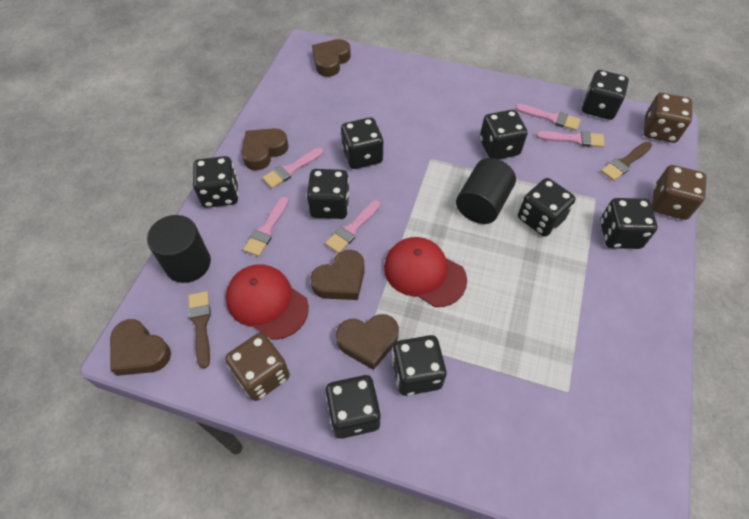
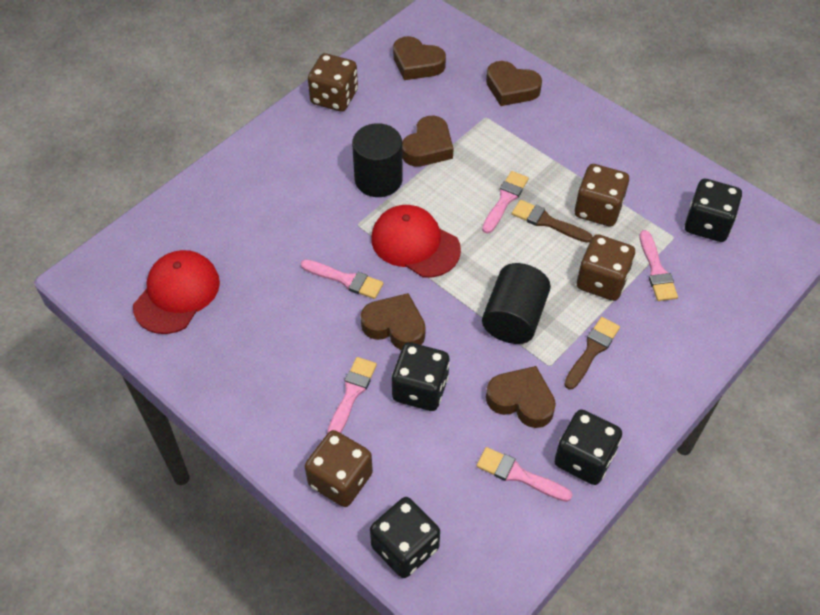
black dice: [193,156,238,208] [307,169,350,219] [326,375,381,439] [341,117,383,169] [392,335,447,396] [480,110,528,159] [518,178,575,237] [582,70,629,120] [600,198,657,249] = 9 -> [370,497,440,578] [392,342,450,411] [554,409,622,485] [685,179,742,242] = 4
brown dice: [225,333,290,401] [644,93,692,143] [652,165,707,220] = 3 -> [305,430,373,507] [308,53,358,112] [575,164,629,227] [577,234,635,301] = 4

